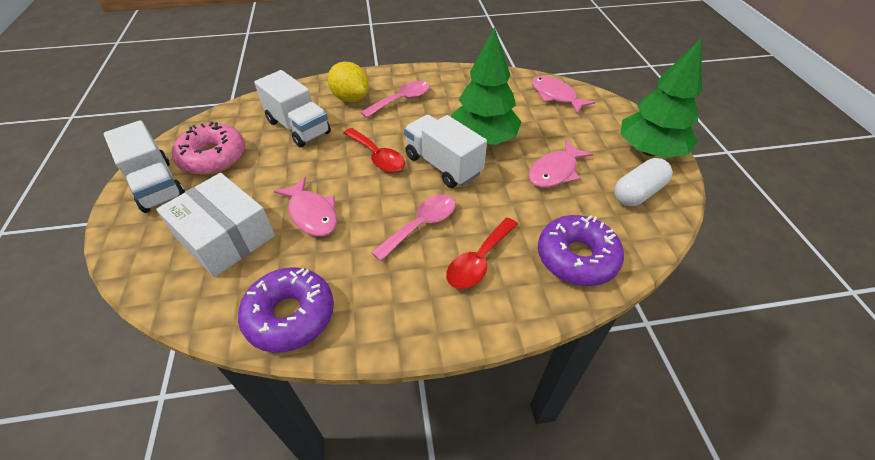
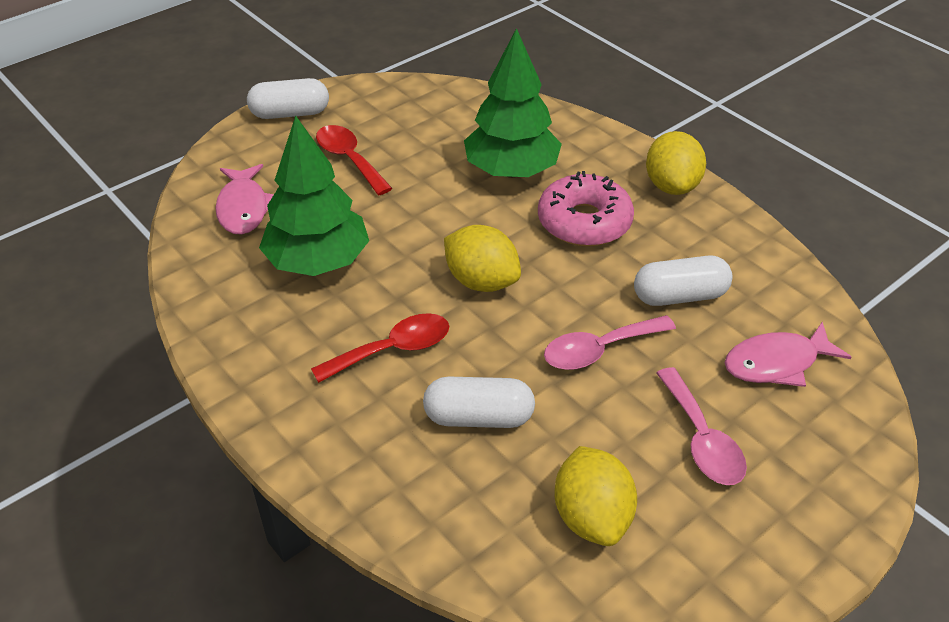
pink fish: [274,177,337,237] [529,140,593,188] [532,76,595,114] = 3 -> [215,164,274,235] [724,322,851,387] = 2
purple donut: [238,267,334,353] [538,215,624,286] = 2 -> none = 0
white box: [156,173,275,277] = 1 -> none = 0
white capsule: [614,158,672,206] = 1 -> [247,78,329,119] [423,377,535,428] [634,255,732,306] = 3
white truck: [103,120,185,213] [254,70,331,147] [404,115,487,188] = 3 -> none = 0
yellow lemon: [328,62,369,102] = 1 -> [444,225,521,292] [554,446,637,546] [646,131,706,195] = 3

